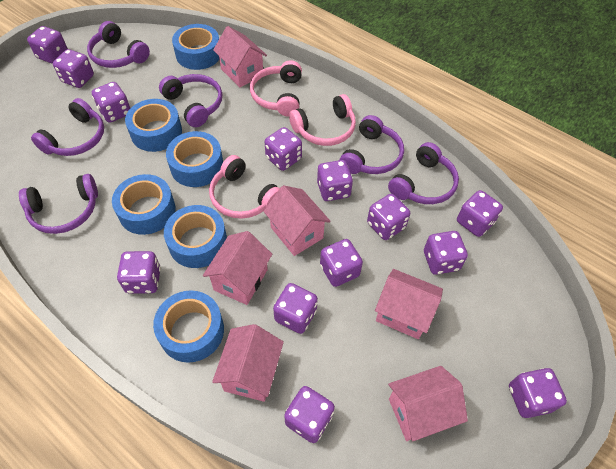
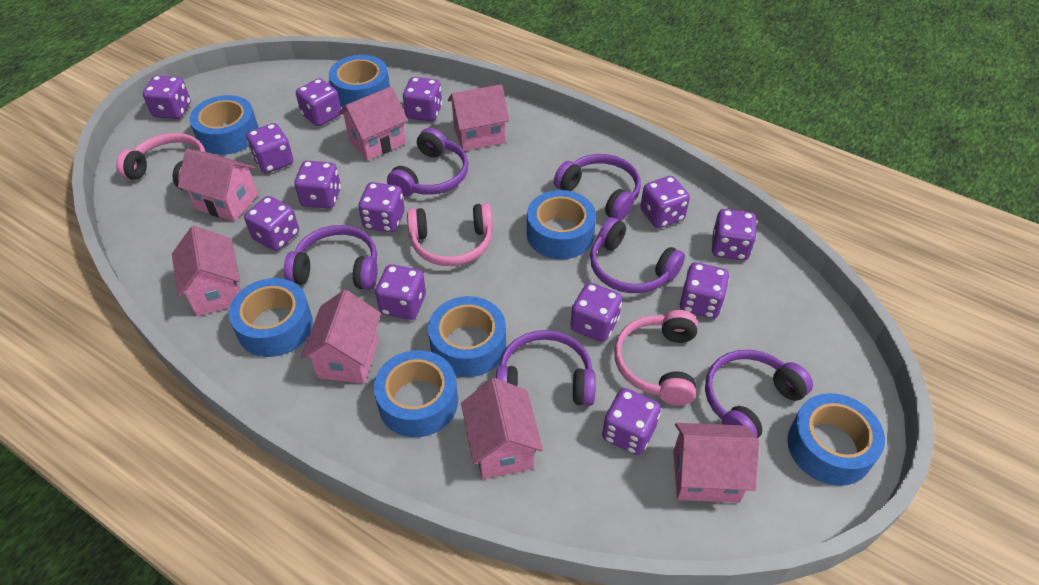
blue tape: [112,174,175,235] [125,99,182,152] [153,290,224,363] [164,205,227,268] [166,131,223,187] [172,24,219,70] = 6 -> [189,95,259,155] [229,278,313,357] [329,55,390,107] [374,350,458,437] [428,296,506,377] [527,190,596,259] [787,393,885,486] = 7
pink house: [203,231,272,305] [212,324,284,402] [213,26,267,87] [264,185,331,256] [375,269,443,339] [388,366,468,441] = 6 -> [172,226,241,316] [178,149,258,222] [301,290,381,384] [338,86,408,161] [448,84,509,151] [461,378,543,479] [673,423,759,503] = 7

